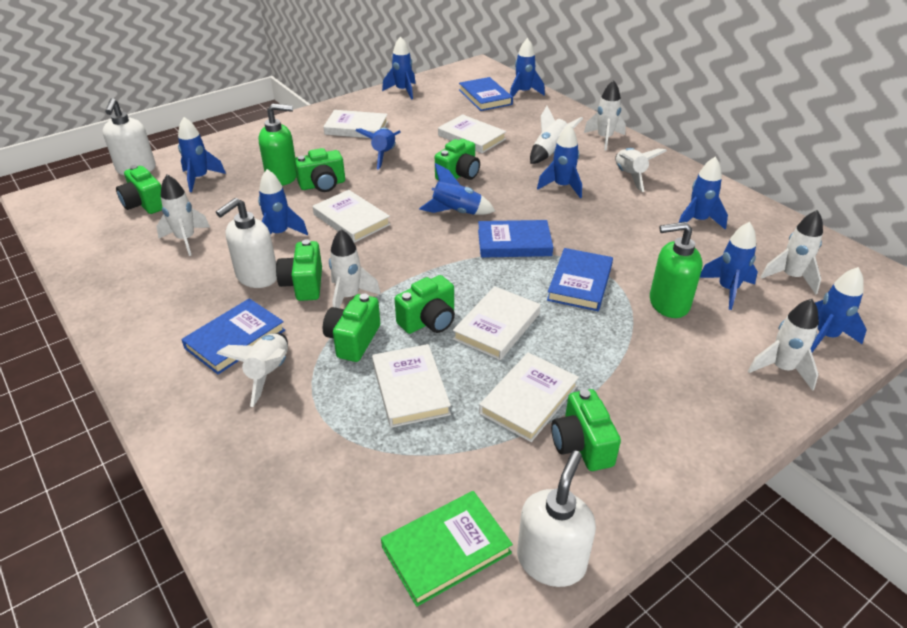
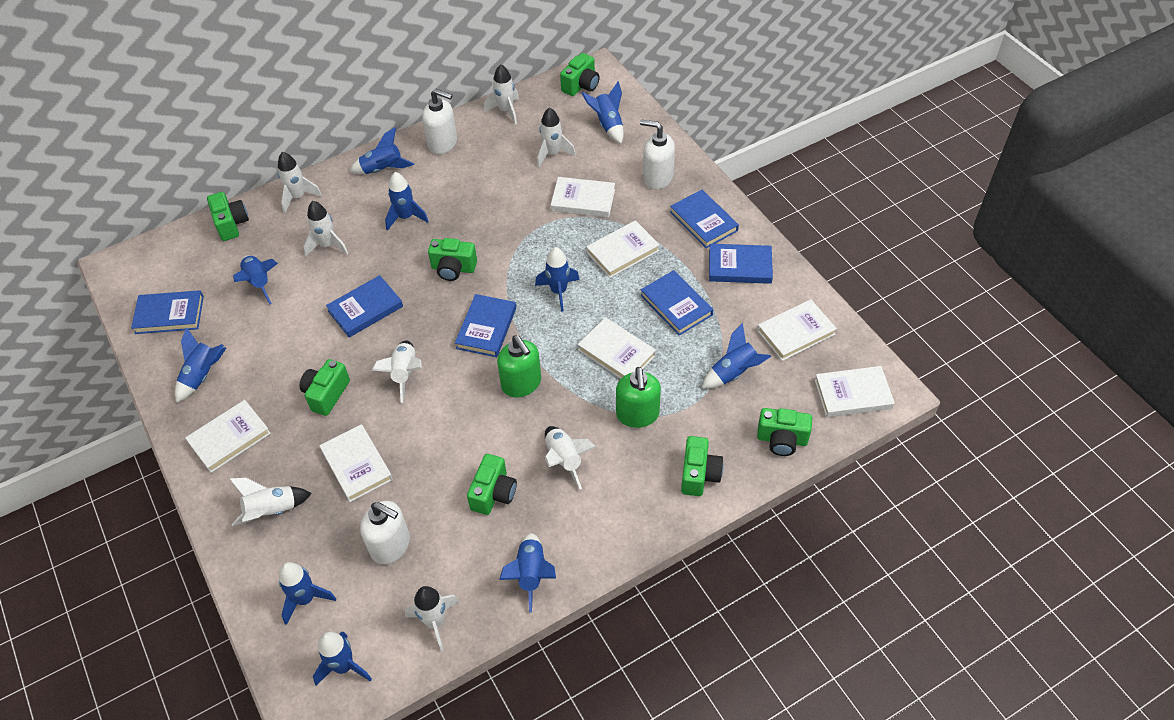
blue book: [181,298,285,374] [459,77,513,111] [478,220,553,258] [547,248,613,311] = 4 -> [131,290,204,334] [326,275,403,337] [455,294,516,357] [640,270,713,336] [670,190,739,248] [709,244,773,284] = 6
green book: [381,491,513,607] = 1 -> none = 0
white book: [313,190,390,243] [323,110,388,138] [372,344,451,428] [438,114,506,153] [453,286,541,360] [479,352,579,442] = 6 -> [185,400,271,473] [319,424,393,502] [551,177,615,218] [578,317,656,379] [586,220,659,278] [757,299,837,361] [815,366,895,417] = 7

